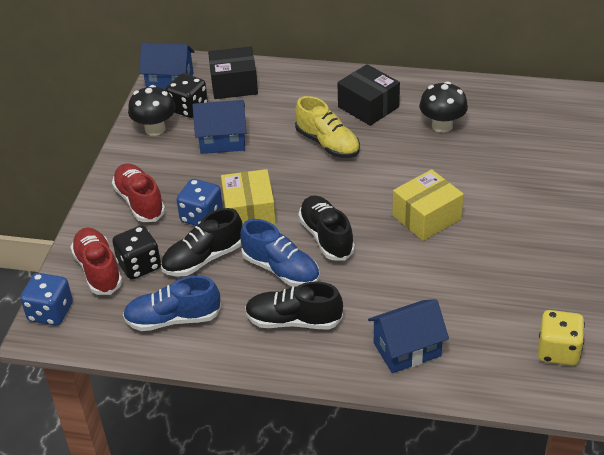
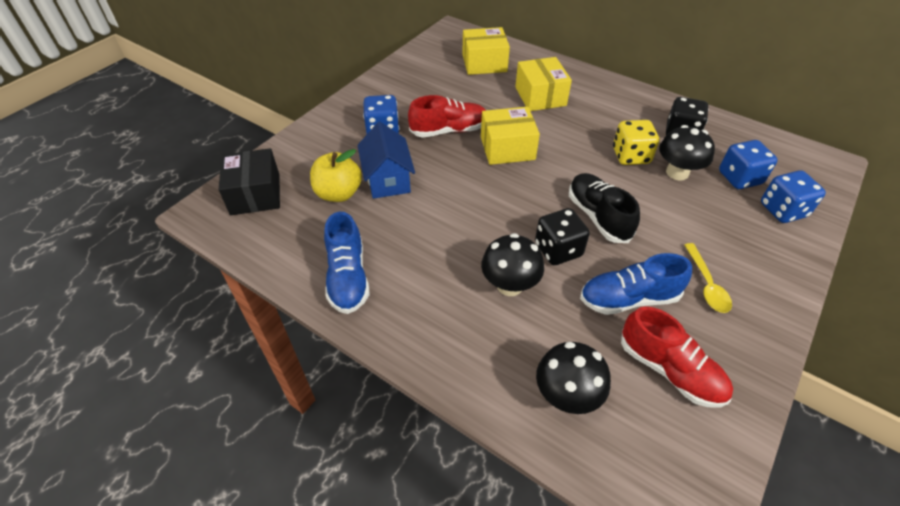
black box: [208,46,258,99] [337,64,400,126] = 2 -> [219,148,280,215] = 1
black mushroom: [128,85,176,136] [419,81,468,133] = 2 -> [481,233,544,296] [536,342,611,414] [659,125,715,180] = 3
black shoe: [161,208,243,277] [245,281,343,329] [298,195,355,261] = 3 -> [569,173,640,243] = 1
blue dice: [20,273,73,326] [177,179,223,226] = 2 -> [363,95,399,134] [719,140,777,189] [761,170,826,223] = 3
blue house: [139,42,195,90] [193,100,246,154] [368,299,449,373] = 3 -> [357,122,415,199] = 1
yellow apple: none = 0 -> [310,149,362,202] = 1
yellow box: [221,169,276,226] [392,169,464,241] = 2 -> [462,27,510,75] [481,107,540,165] [515,57,572,111] = 3
yellow shoe: [295,96,360,158] = 1 -> none = 0
yellow spoon: none = 0 -> [684,243,732,313] = 1

